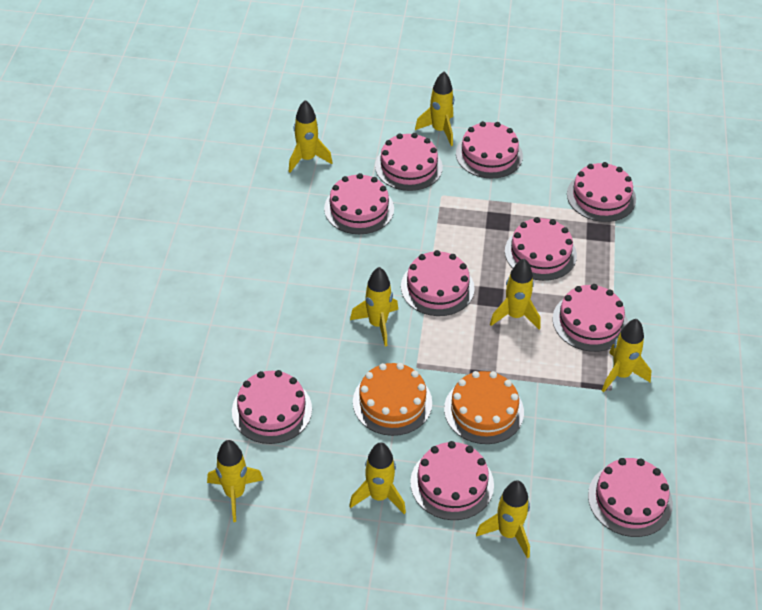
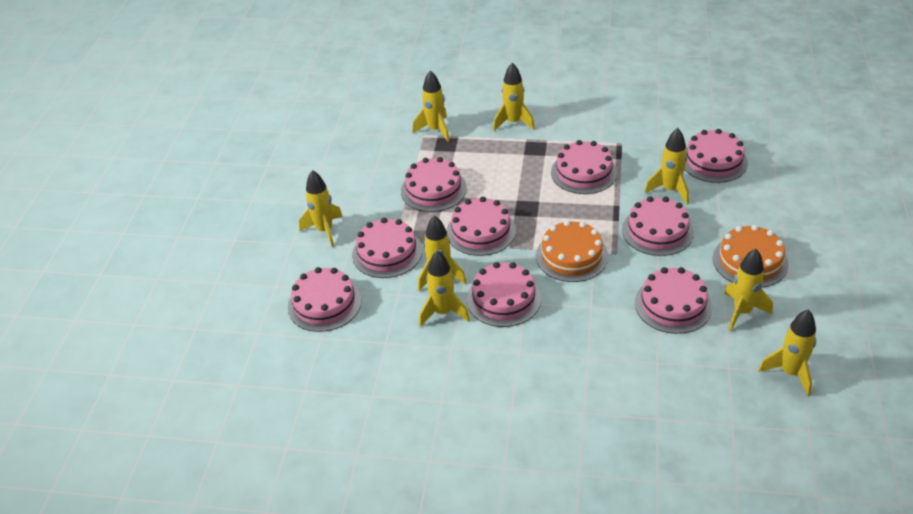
pink cake: [232,370,312,444] [324,173,394,234] [375,133,443,191] [401,250,475,316] [410,441,494,520] [456,121,523,179] [505,217,577,281] [552,284,628,352] [567,162,636,222] [588,458,673,537] = 10 -> [288,267,362,332] [352,218,422,278] [401,157,467,212] [447,197,516,256] [467,262,541,327] [551,140,617,194] [622,196,694,256] [635,267,712,334] [684,129,748,183] = 9

